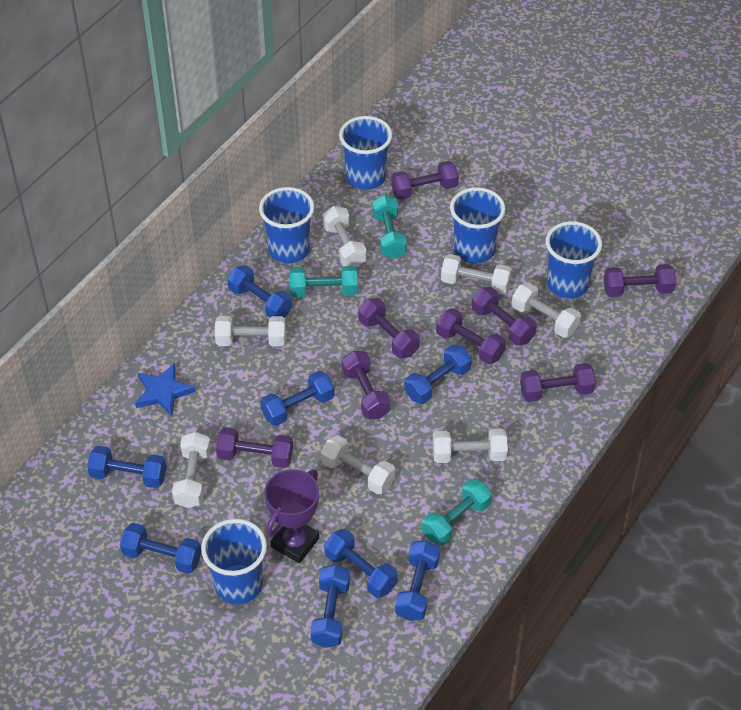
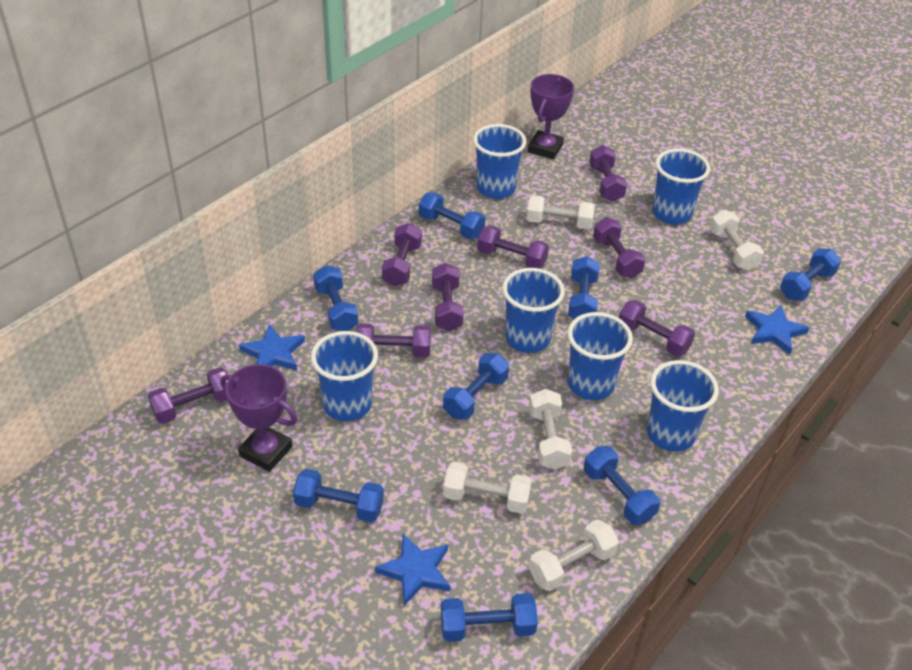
blue cup: [201,519,267,604] [259,187,314,263] [339,116,392,190] [450,187,505,263] [546,221,602,298] = 5 -> [311,331,378,421] [473,124,526,199] [502,268,565,353] [568,312,633,400] [647,360,719,452] [652,149,710,225] = 6
blue star: [135,364,196,416] = 1 -> [239,324,305,371] [375,534,450,606] [745,305,809,354] = 3
purple trophy: [264,469,319,563] = 1 -> [220,364,297,472] [528,74,574,159] = 2
turquoise dumbbell: [290,266,358,297] [372,195,407,259] [422,479,492,546] = 3 -> none = 0
white dumbbell: [172,432,211,508] [215,316,286,346] [321,435,395,494] [322,206,367,268] [433,429,508,463] [441,254,512,295] [512,282,581,338] = 7 -> [443,462,532,514] [527,195,595,230] [529,389,572,470] [529,520,619,591] [710,210,764,271] = 5

